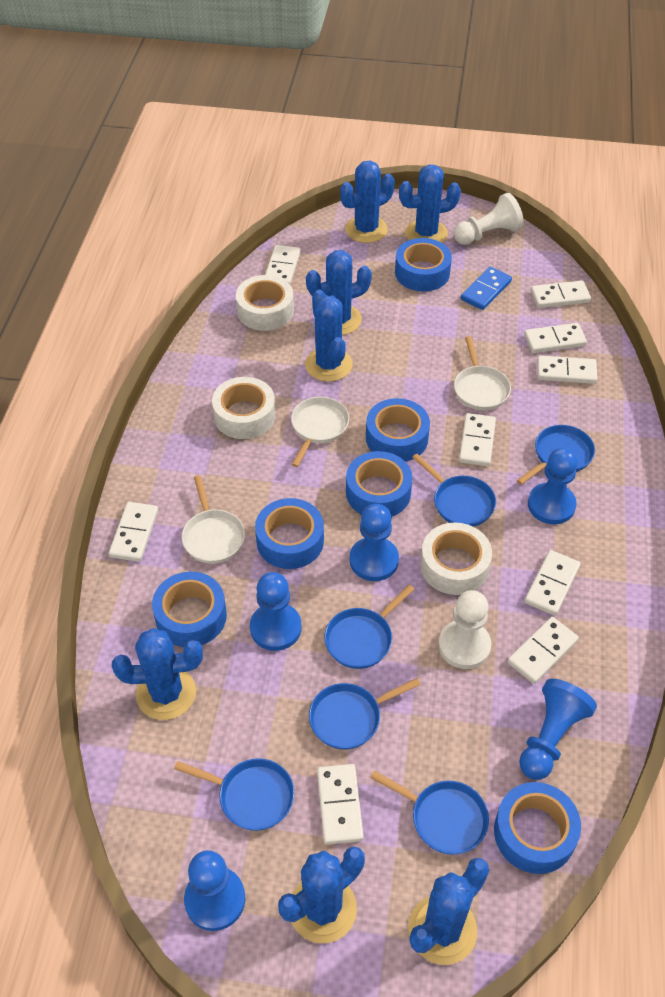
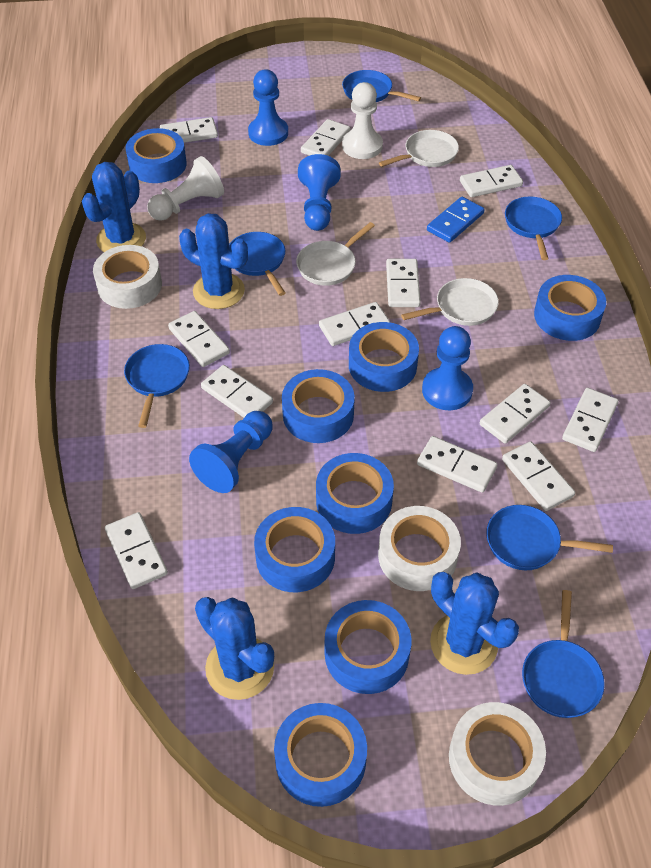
blue cactus: [112,628,203,720] [278,846,365,944] [305,290,353,382] [306,250,372,335] [340,161,394,243] [399,165,461,243] [408,858,489,965] = 7 -> [82,162,146,252] [179,213,248,309] [195,597,274,700] [430,572,519,675] = 4
blue pawn: [184,850,245,931] [250,572,301,651] [349,504,399,581] [519,679,597,780] [528,448,578,524] = 5 -> [189,411,273,493] [248,70,288,146] [298,154,341,231] [422,326,473,410] = 4
blue tape: [152,571,227,647] [255,498,324,569] [346,451,412,517] [366,398,430,462] [395,238,452,292] [494,782,581,874] = 6 -> [125,128,187,183] [254,507,335,592] [274,703,367,807] [282,369,355,443] [316,453,394,534] [325,600,411,694] [349,322,419,392] [534,275,606,341] = 8
white domino: [109,502,158,562] [265,245,301,285] [317,764,364,845] [459,413,496,466] [507,617,579,684] [524,323,587,353] [525,550,581,616] [530,280,591,308] [537,355,598,384] = 9 -> [105,512,168,589] [160,117,218,143] [168,311,230,367] [201,365,273,418] [301,119,350,156] [319,302,390,346] [386,259,421,307] [417,436,497,492] [460,165,523,197] [480,384,550,444] [502,441,575,511] [562,388,619,452] = 12

